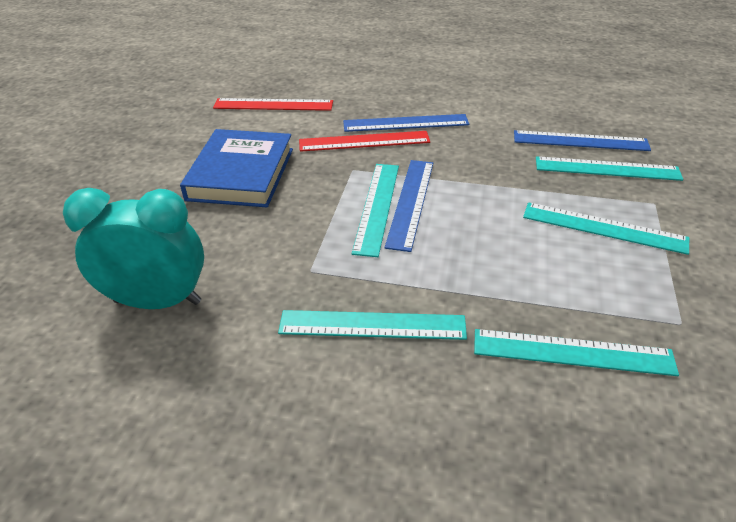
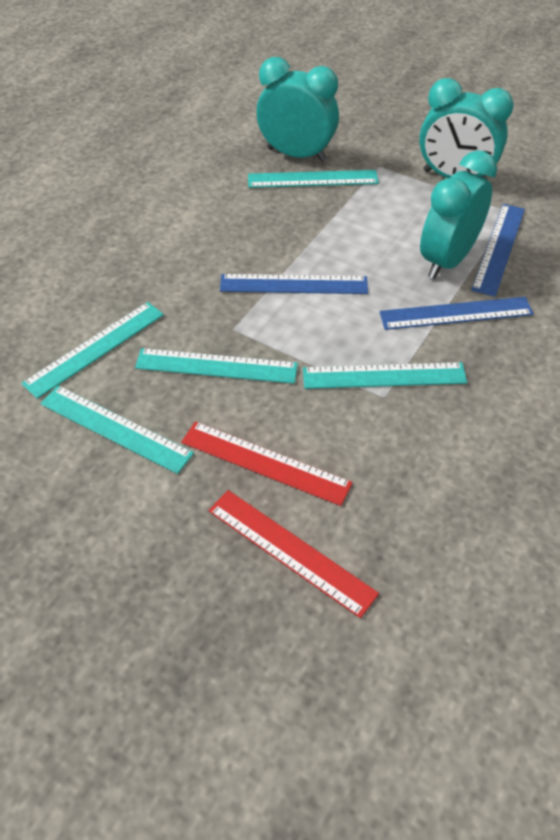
blue book: [180,129,293,207] = 1 -> none = 0
turquoise clock: [63,188,204,309] = 1 -> [256,57,339,162] [419,78,514,179] [420,150,497,279] = 3

